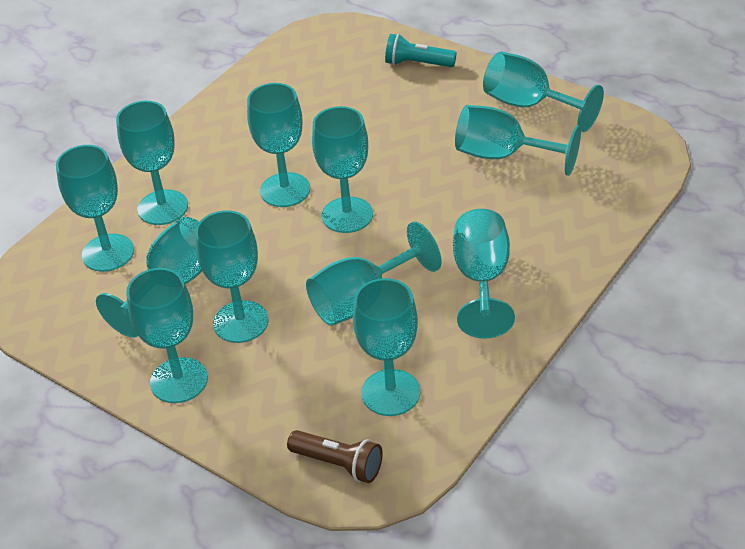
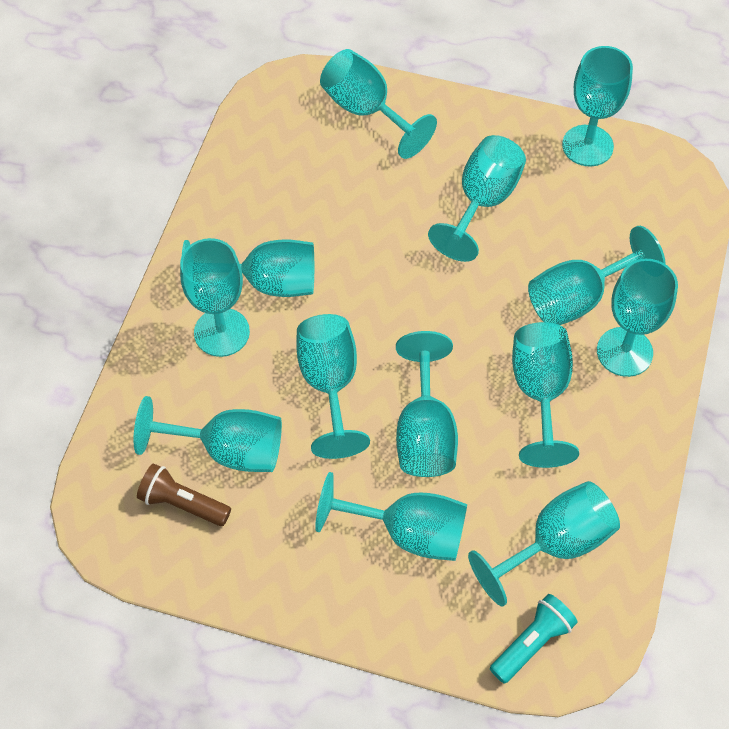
turquoise goblet: [56,145,134,272] [96,217,202,338] [116,101,188,225] [126,268,208,403] [195,210,269,343] [247,83,310,207] [306,221,441,326] [312,106,373,233] [353,278,420,416] [453,209,515,339] [455,105,581,176] [483,51,604,132] = 12 -> [133,396,282,472] [180,238,250,357] [182,239,314,297] [296,314,370,459] [315,472,467,561] [320,49,437,159] [396,331,458,477] [428,135,526,262] [468,481,620,607] [512,322,579,468] [528,226,666,325] [562,46,633,166] [597,259,678,377] = 13

